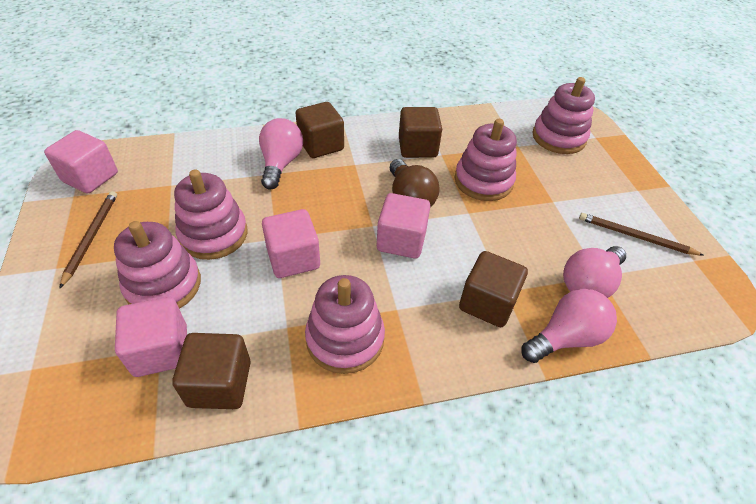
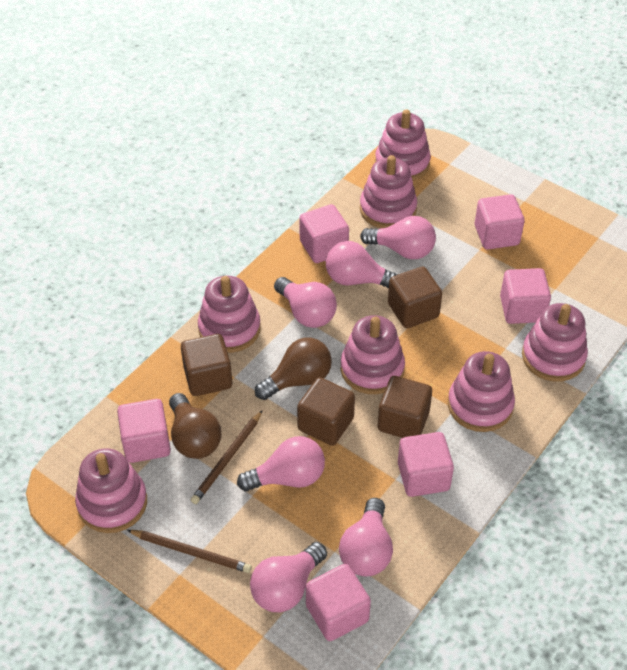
brown light bulb: [390,159,440,207] = 1 -> [169,393,221,459] [255,337,332,400] = 2
pink cube: [44,130,118,193] [115,297,187,377] [262,209,320,278] [377,193,430,258] = 4 -> [117,399,171,463] [299,204,349,263] [306,564,371,641] [398,432,454,497] [475,194,525,250] [500,268,551,324] = 6
pink light bulb: [259,118,303,190] [521,289,617,363] [563,246,626,298] = 3 -> [237,436,325,491] [250,542,327,612] [274,277,337,328] [326,241,398,288] [339,498,393,576] [360,216,436,259] = 6
pink stacking toy: [114,221,201,309] [174,170,248,260] [305,275,385,374] [455,119,517,201] [532,77,595,154] = 5 -> [75,448,147,533] [198,276,261,353] [341,315,405,394] [360,155,417,228] [375,110,431,181] [448,351,515,432] [522,303,588,382] = 7

